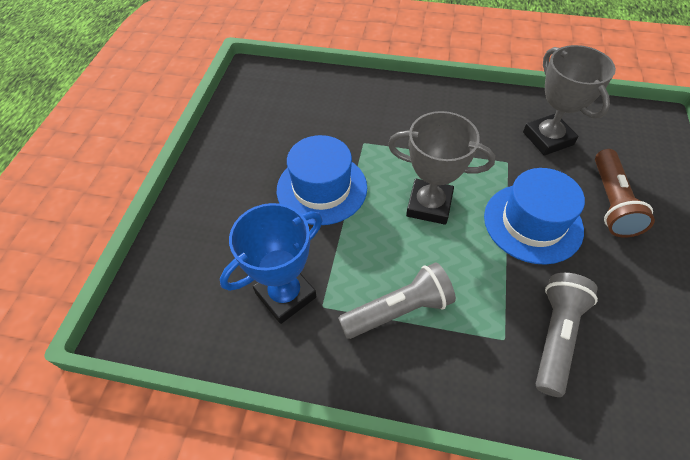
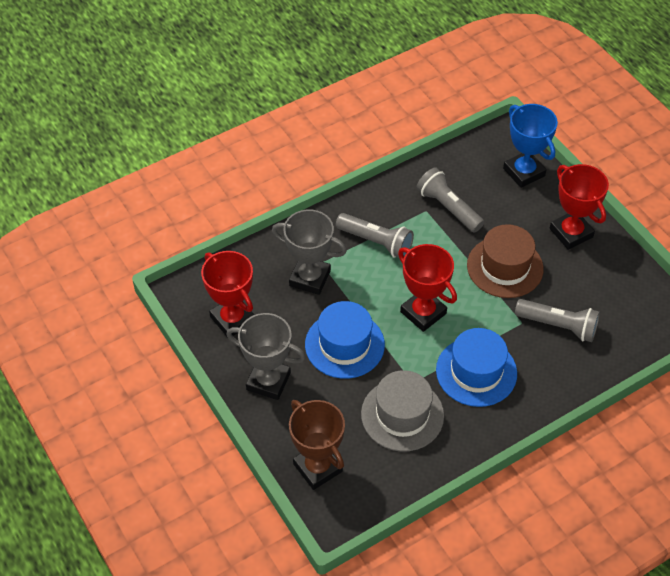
brown flashlight: [595,149,655,238] = 1 -> none = 0
brown hat: none = 0 -> [467,224,544,298] = 1
brown trophy: none = 0 -> [289,400,345,490] = 1
grey flashlight: [338,262,456,339] [536,273,598,397] = 2 -> [336,213,414,258] [417,167,484,233] [515,299,600,342] = 3
grey hat: none = 0 -> [361,370,444,452] = 1
red trophy: none = 0 -> [201,251,254,336] [398,244,457,332] [550,164,609,250] = 3

